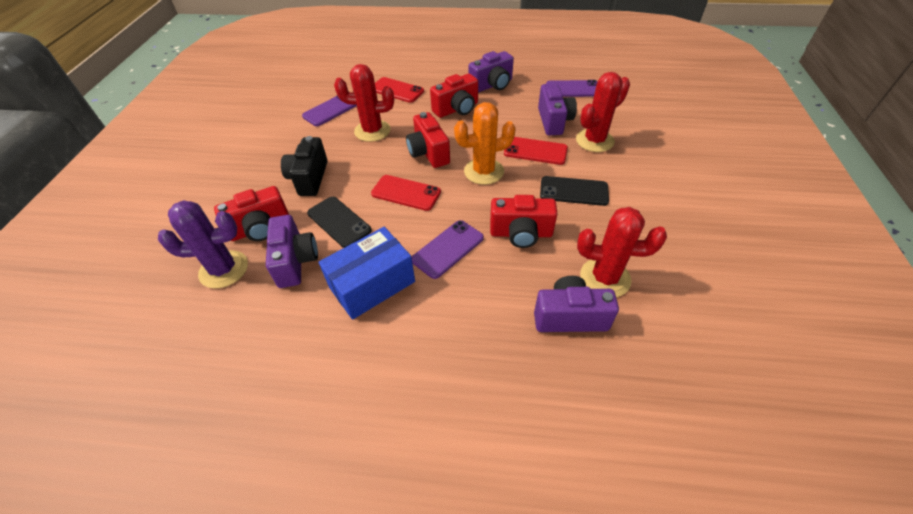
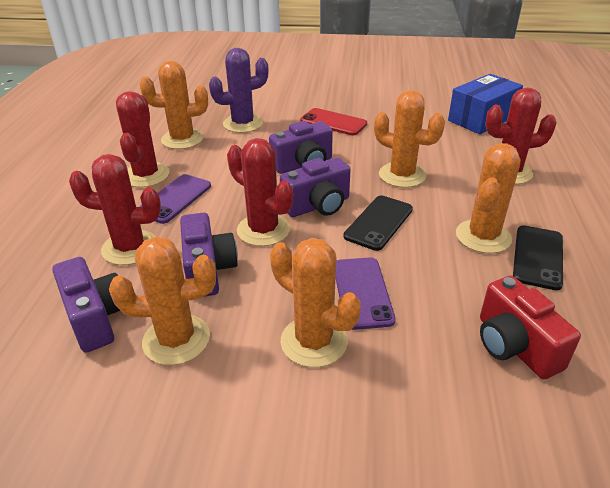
black camera: [281,136,328,196] = 1 -> none = 0
orange cactus: [454,102,516,185] = 1 -> [109,237,216,365] [140,61,208,149] [270,238,361,367] [374,90,445,188] [456,143,520,253] = 5
purple phone: [302,96,356,126] [411,220,484,279] [546,80,597,97] = 3 -> [139,174,211,224] [336,257,396,330] = 2
red cactus: [334,64,394,142] [576,72,630,152] [577,207,667,297] = 3 -> [69,154,161,265] [116,91,169,188] [227,138,293,246] [485,87,557,184] = 4
red camera: [214,186,289,241] [406,112,450,168] [430,74,478,118] [490,195,558,248] = 4 -> [480,276,581,379] = 1
red phone: [371,175,441,211] [375,77,424,103] [504,137,568,165] = 3 -> [300,108,367,136] = 1

